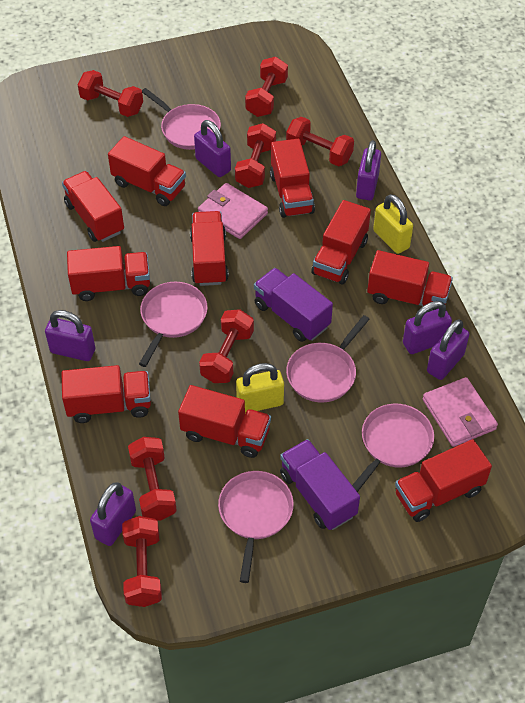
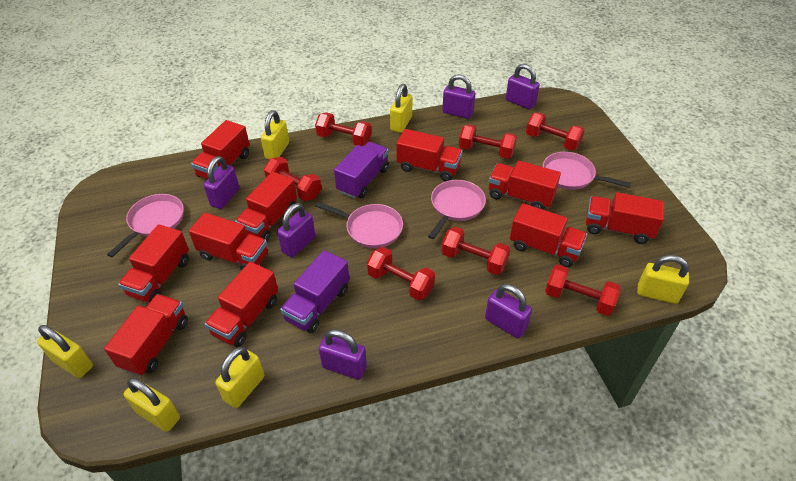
pink pan: [139,282,208,367] [142,88,221,150] [218,471,294,583] [286,315,370,403] [352,404,434,492] = 5 -> [107,194,184,257] [315,202,403,248] [428,180,486,239] [543,152,631,190] = 4
pink wallet: [198,183,268,239] [423,377,498,447] = 2 -> none = 0
yellow padlock: [236,363,284,413] [373,194,413,254] = 2 -> [37,325,93,378] [124,378,180,432] [215,347,264,408] [261,110,289,160] [390,84,412,133] [637,255,689,304] = 6

